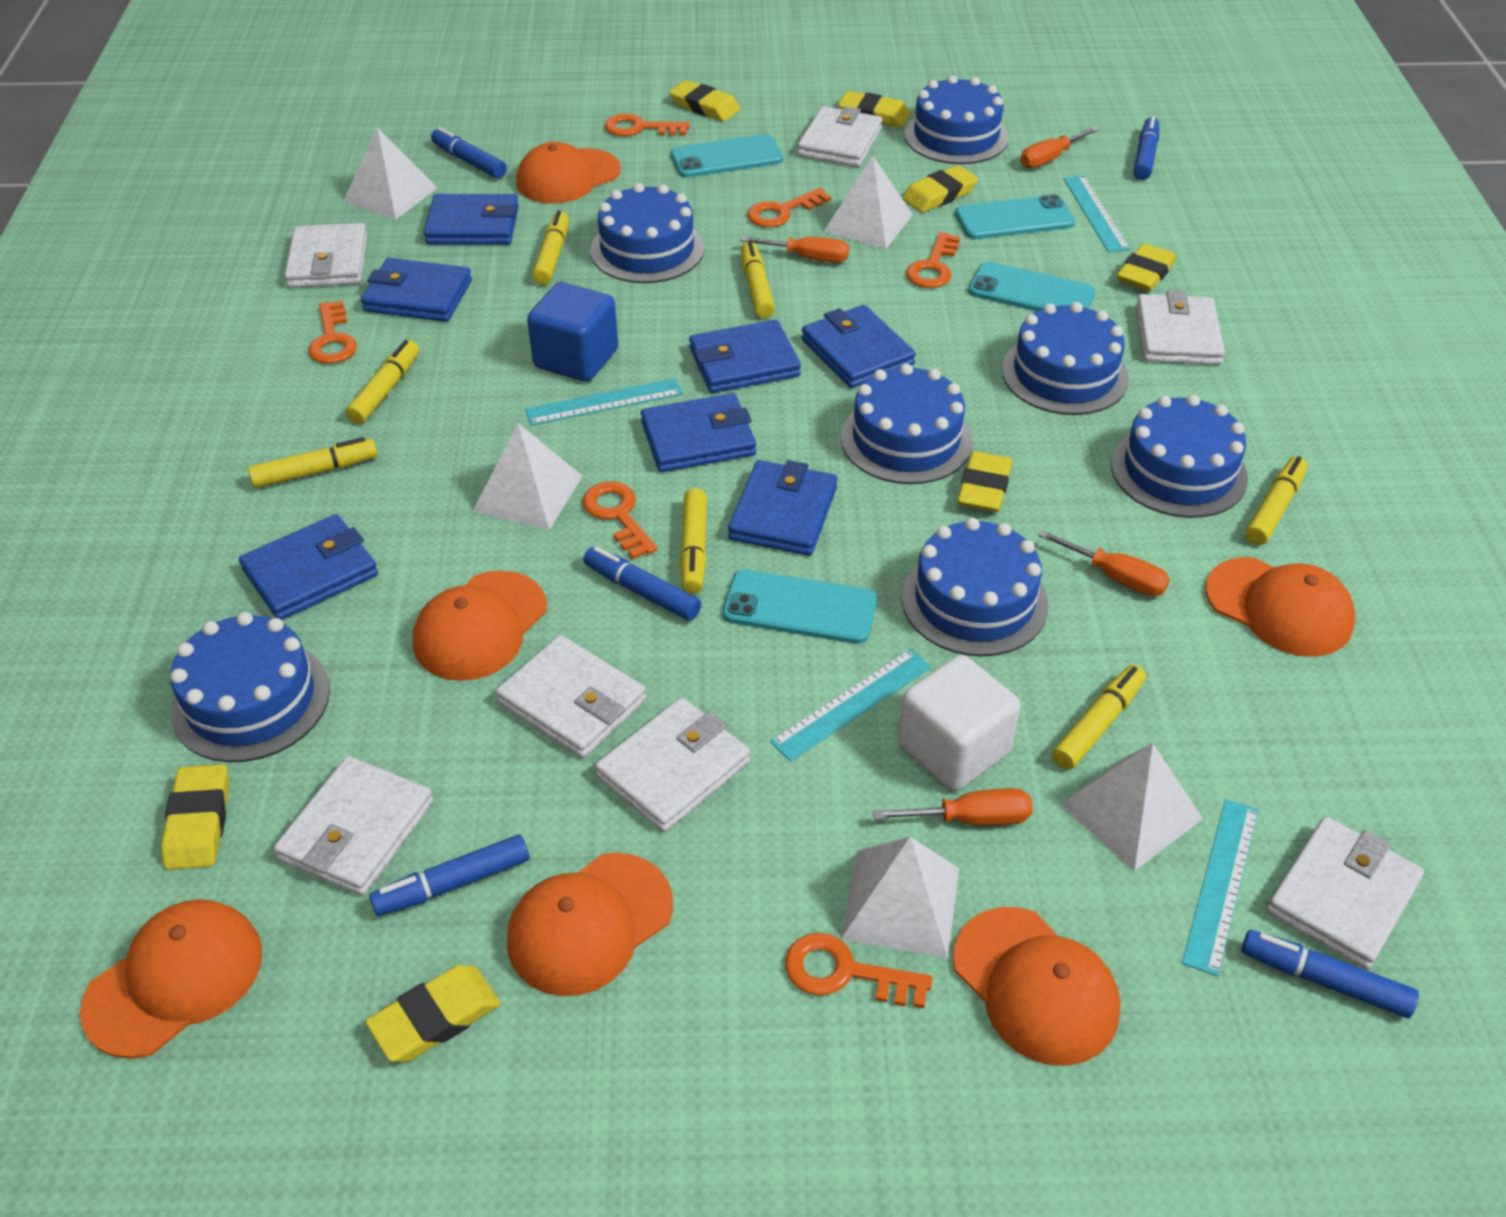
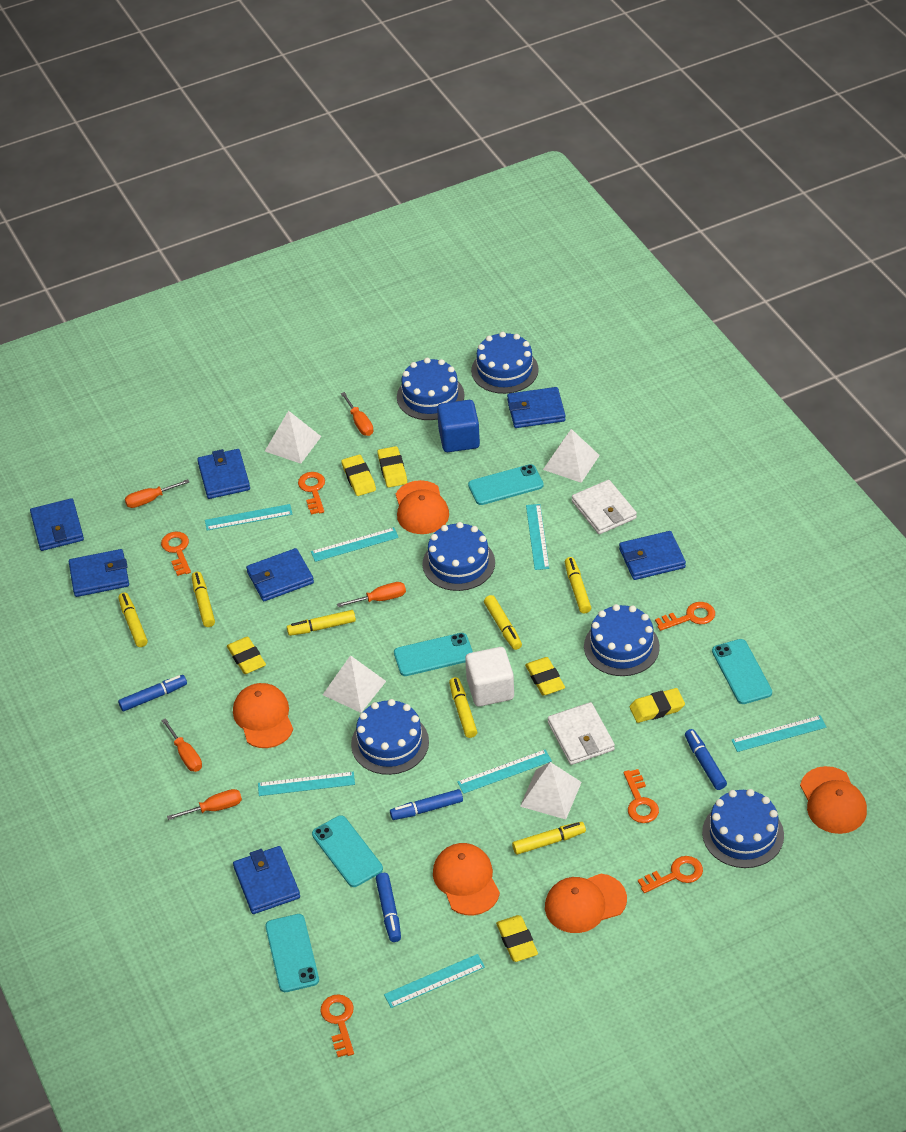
blue cake: [170,612,330,762] [590,183,704,283] [841,364,972,484] [902,518,1048,656] [904,75,1009,164] [1002,302,1129,415] [1111,395,1248,518] = 7 -> [351,699,429,775] [397,358,465,420] [422,522,495,591] [471,332,539,394] [584,604,660,676] [702,789,784,868] = 6
blue marker: [369,835,529,916] [431,127,507,178] [583,547,701,621] [1133,116,1159,180] [1242,930,1419,1018] = 5 -> [118,675,187,712] [376,873,401,942] [390,789,463,820] [685,729,727,790] = 4
orange cap: [80,899,262,1059] [413,570,547,681] [507,852,673,996] [516,142,621,203] [953,907,1121,1066] [1205,557,1355,657] = 6 -> [233,683,293,748] [396,480,449,534] [433,843,500,915] [545,874,627,933] [800,766,867,834] = 5
orange screwdriver: [740,236,849,263] [873,788,1033,825] [1021,127,1099,168] [1038,530,1170,596] = 4 -> [125,479,189,508] [161,718,202,772] [167,789,242,820] [337,582,406,607] [341,392,373,436] = 5
turquoise phone: [671,134,783,178] [722,569,877,644] [955,194,1075,239] [968,262,1095,311] = 4 -> [265,914,319,992] [312,815,383,887] [394,633,473,676] [468,464,544,505] [712,639,772,704] = 5
turquoise ruler: [525,378,683,426] [770,649,931,762] [1063,175,1130,253] [1182,799,1259,976] = 4 -> [205,504,292,531] [258,772,355,796] [311,527,399,562] [384,954,485,1008] [457,749,552,794] [526,504,549,570] [732,715,827,752] = 7
white pyramid: [344,127,437,220] [473,423,583,530] [823,156,913,249] [841,837,959,958] [1060,743,1203,871] = 5 -> [265,410,322,464] [323,655,386,713] [520,762,582,819] [543,429,600,483] = 4
white wallet: [274,756,434,896] [284,223,368,288] [496,635,647,758] [595,698,750,832] [797,106,882,167] [1136,291,1225,365] [1267,817,1424,970] = 7 -> [548,702,615,765] [572,480,637,534] = 2
yellow eraser: [161,764,229,870] [366,965,501,1062] [669,80,740,122] [838,91,910,127] [902,165,978,213] [957,451,1012,512] [1117,243,1176,291] = 7 -> [227,637,266,674] [342,455,376,496] [377,446,407,488] [496,915,538,962] [525,657,565,696] [630,688,685,723] = 6

